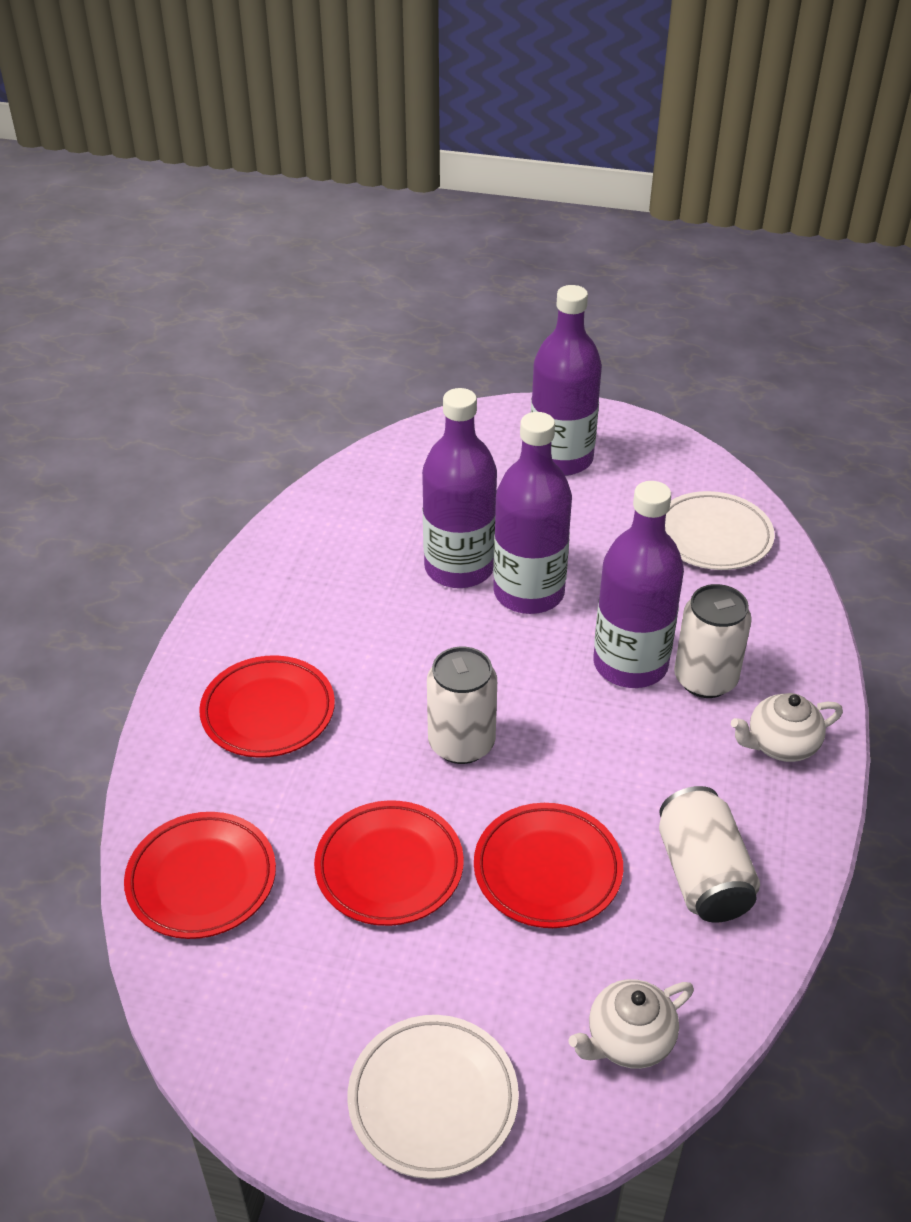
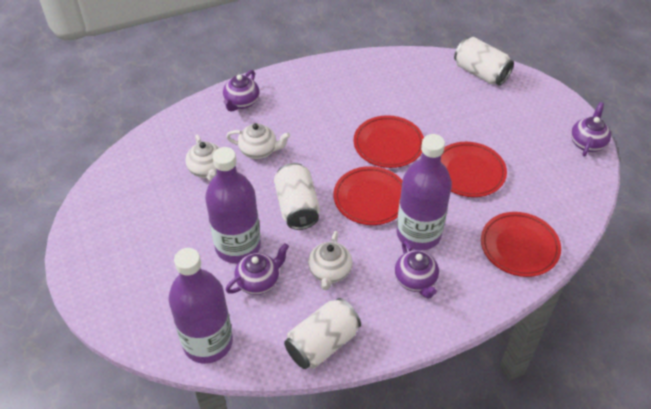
purple bottle: [422,388,497,588] [493,412,572,614] [531,285,602,476] [593,481,684,688] = 4 -> [168,248,233,364] [205,147,261,264] [397,134,452,250] = 3
purple teapot: none = 0 -> [223,70,259,112] [226,243,289,295] [395,240,439,299] [571,102,611,157] = 4
white plate: [347,1015,519,1179] [665,491,775,570] = 2 -> none = 0
white teapot: [568,979,694,1069] [731,693,843,762] = 2 -> [185,135,220,181] [226,123,290,159] [308,231,352,290] = 3

